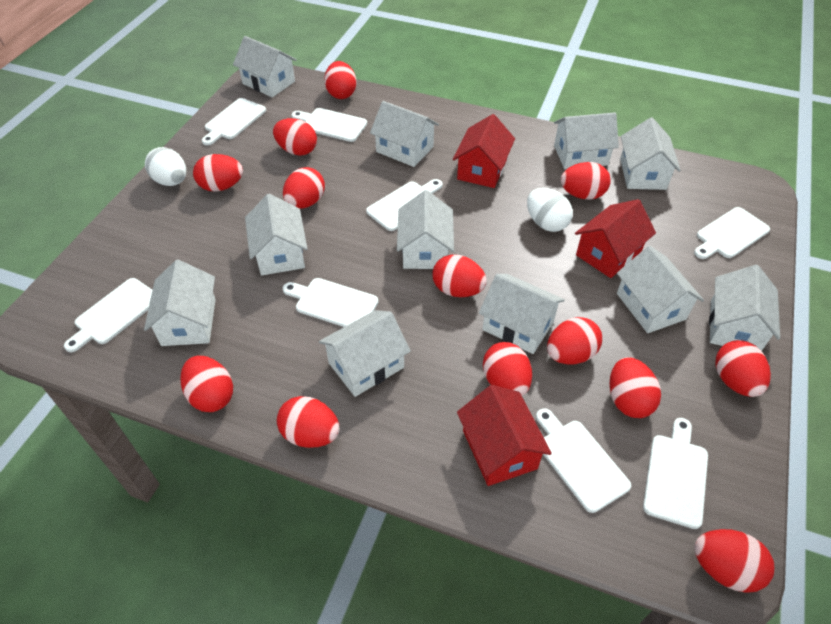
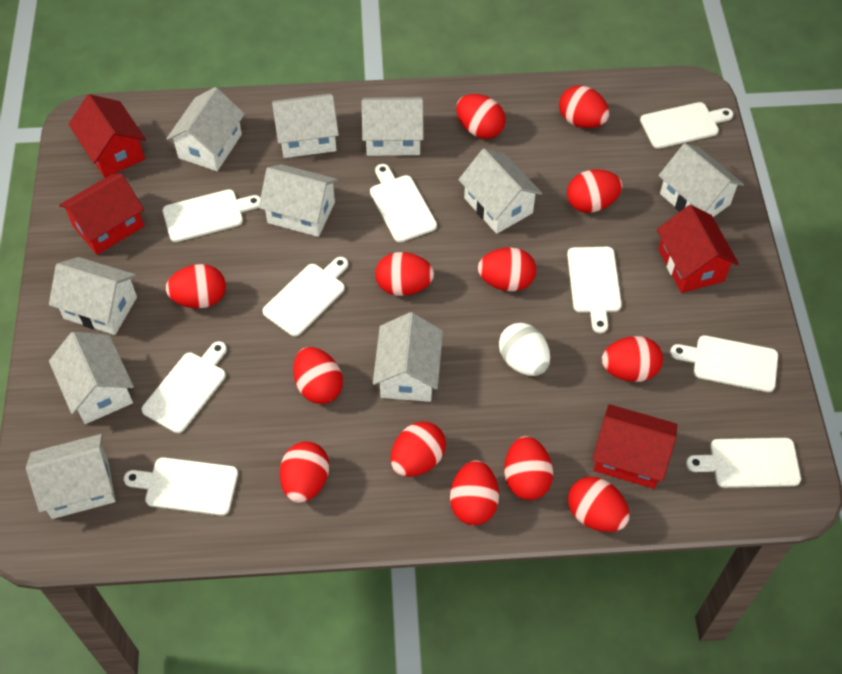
red house: [453,114,515,188] [457,385,552,486] [575,199,656,278] = 3 -> [59,174,144,255] [69,94,146,178] [592,404,677,489] [657,205,739,293] = 4
white cutting board: [64,278,152,352] [202,98,266,145] [283,278,378,327] [292,108,367,142] [366,179,443,231] [536,408,631,513] [643,418,708,529] [694,207,770,259] = 8 -> [124,457,238,516] [141,341,227,433] [162,189,260,242] [263,257,348,336] [370,164,437,242] [567,247,622,333] [640,102,733,149] [670,335,778,392] [686,438,801,488] = 9
white egg: [145,147,186,186] [527,188,573,232] = 2 -> [499,323,550,376] = 1
white house: [144,260,216,346] [233,36,297,97] [245,194,308,276] [319,310,411,397] [370,101,439,167] [397,190,454,269] [479,274,565,354] [554,112,619,169] [617,246,704,333] [620,117,681,190] [709,265,780,351] = 11 -> [26,434,115,519] [49,257,137,335] [49,332,134,424] [166,87,245,171] [259,164,338,237] [272,94,339,158] [362,97,424,156] [373,312,443,402] [458,149,542,234] [658,143,744,217] = 10

